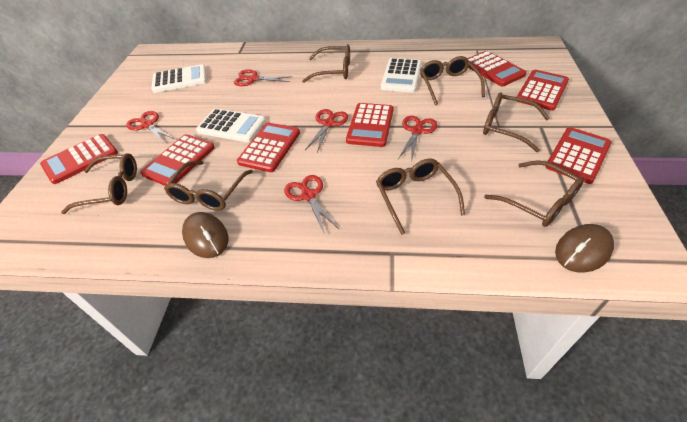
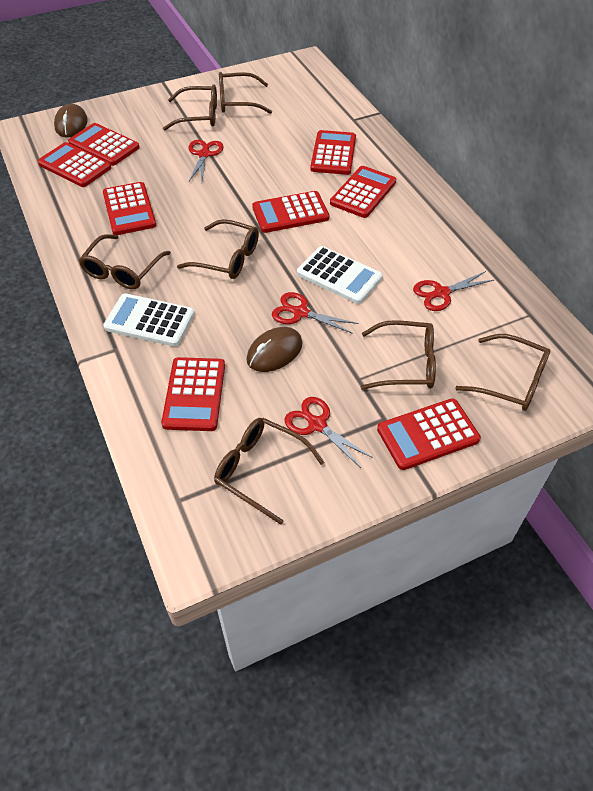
red calculator: [40,134,118,184] [140,134,215,186] [237,122,300,172] [346,103,394,147] [467,51,527,86] [517,70,569,111] [545,127,612,184] = 7 -> [38,142,111,187] [68,123,140,166] [103,182,156,235] [161,357,225,431] [252,191,329,233] [310,130,356,175] [330,166,396,218] [377,398,481,470] = 8
red scissors: [126,111,175,144] [234,69,292,86] [284,175,339,234] [305,109,348,153] [398,116,437,162] = 5 -> [189,140,224,181] [272,292,358,334] [284,397,373,468] [413,271,494,311] = 4
white calculator: [152,64,207,93] [196,109,266,142] [381,58,421,92] = 3 -> [103,293,195,347] [297,246,383,304] = 2

